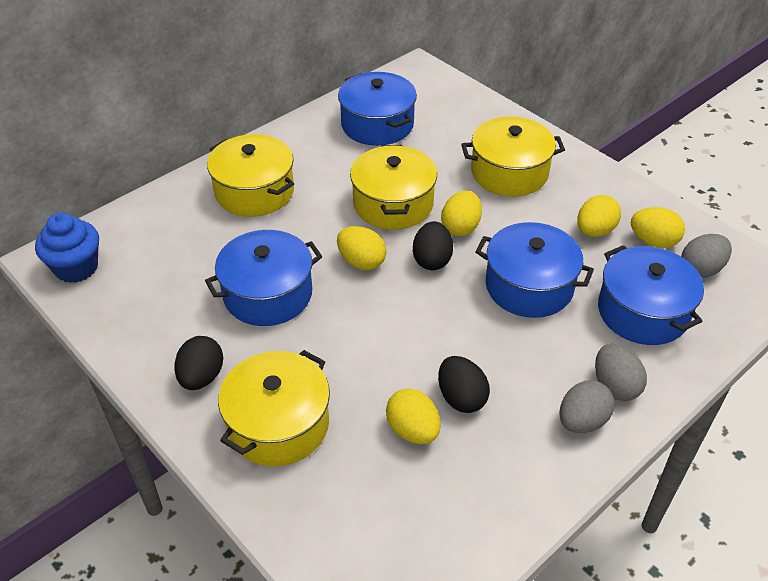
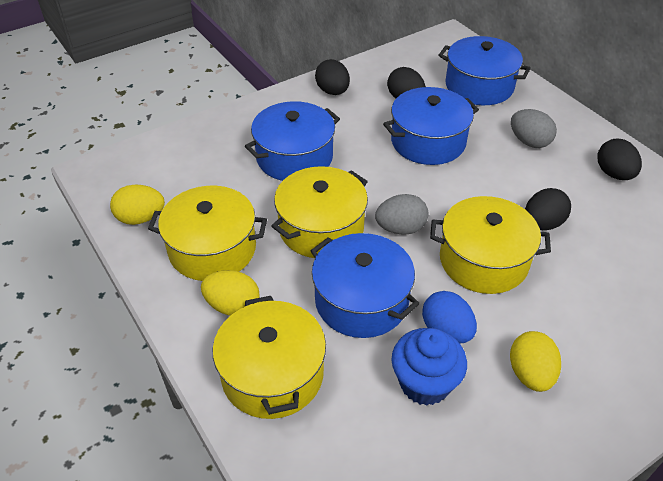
black egg: [174,336,223,390] [413,221,453,270] [438,356,490,413] = 3 -> [315,59,350,95] [387,67,426,98] [525,188,571,230] [597,139,642,180] = 4
blue egg: none = 0 -> [422,291,477,343] = 1
grey egg: [560,381,615,433] [595,344,647,401] [681,234,732,278] = 3 -> [375,194,429,235] [511,109,557,148] = 2
yellow egg: [337,226,386,270] [386,388,441,444] [441,191,482,236] [577,195,621,237] [631,207,685,248] = 5 -> [110,185,165,225] [201,270,260,316] [510,331,561,392] = 3

